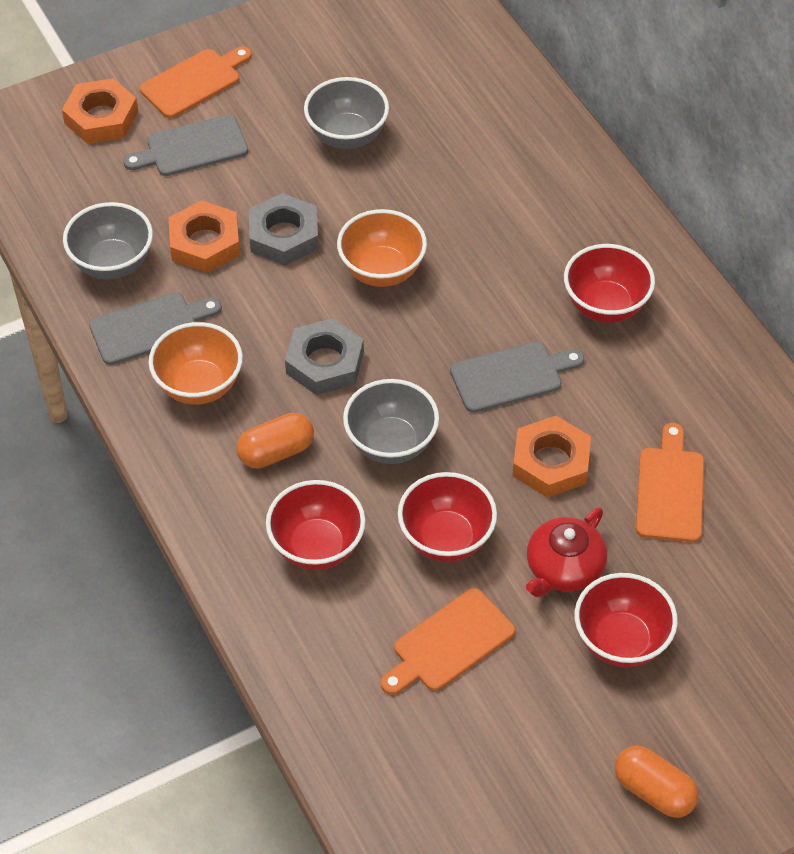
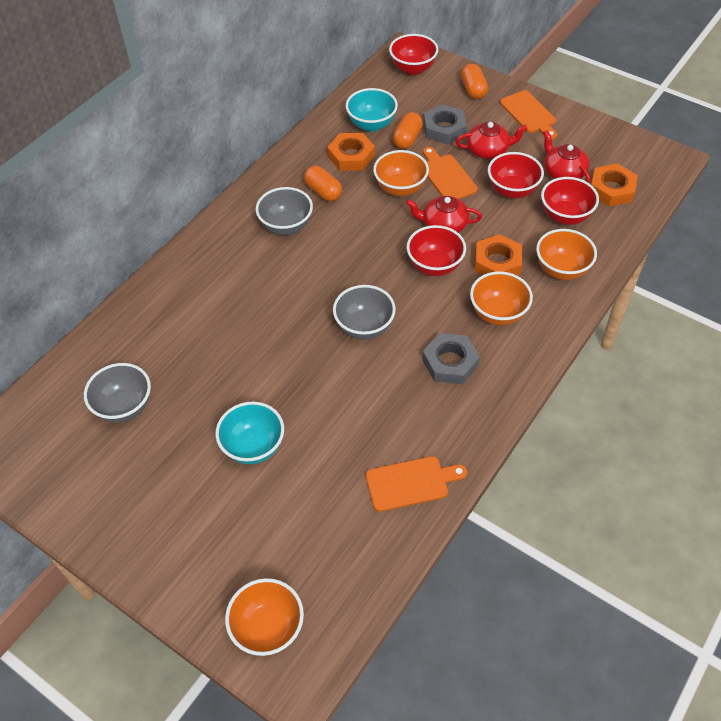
grey cutting board: [89,292,222,365] [123,115,248,176] [450,341,584,413] = 3 -> none = 0
orange bowl: [149,322,243,405] [337,209,427,287] = 2 -> [225,578,304,656] [373,150,429,196] [470,271,533,326] [536,229,597,280] = 4
orange capsule: [236,413,314,469] [615,746,699,818] = 2 -> [304,166,342,202] [393,112,423,149] [461,64,488,99] = 3
red teapot: [526,507,607,597] = 1 -> [406,196,482,233] [456,122,528,159] [543,130,590,183] = 3
turquoise bowl: none = 0 -> [215,401,284,464] [346,88,398,132] = 2

